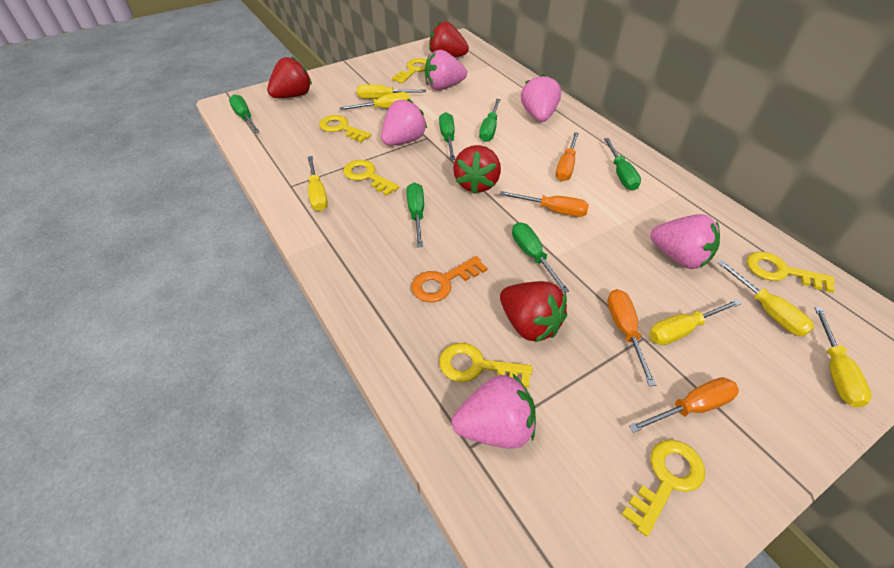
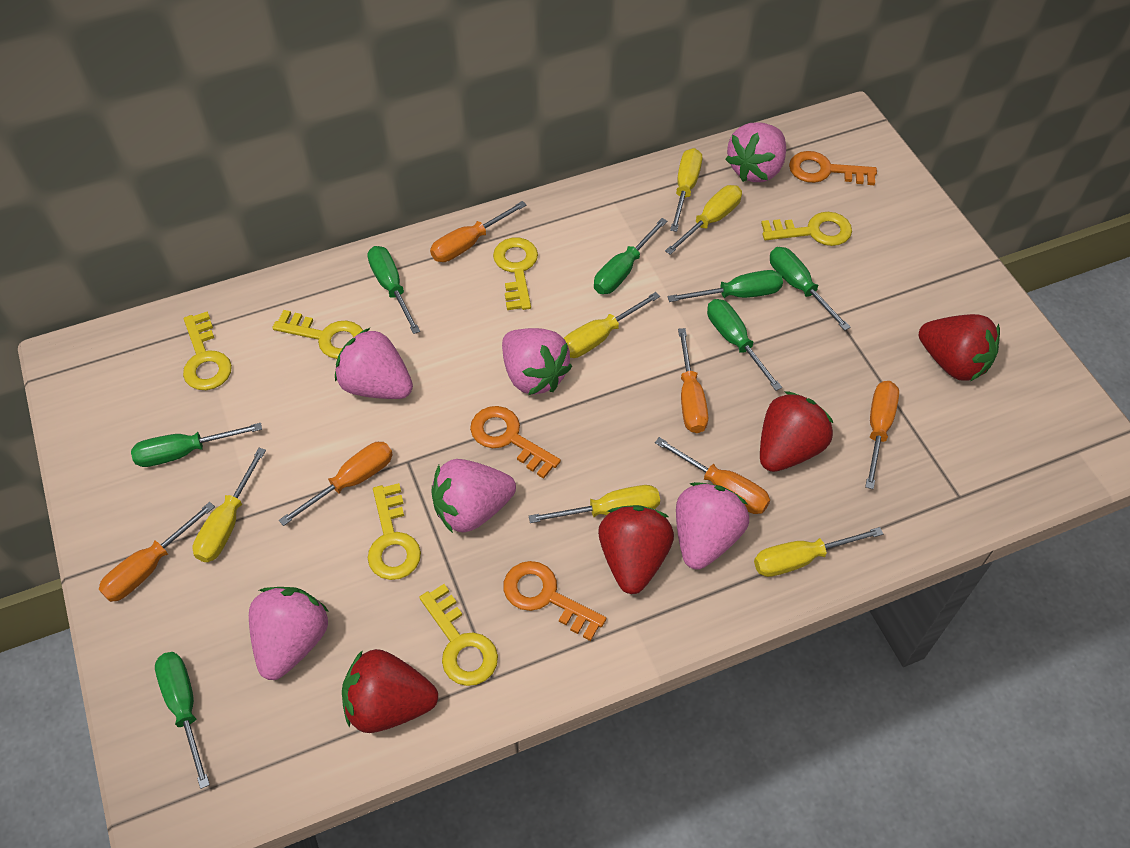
green screwdriver: [229,94,260,133] [407,183,424,247] [439,112,455,160] [479,99,501,142] [512,222,569,293] [604,138,641,191] = 6 -> [131,423,262,467] [155,652,210,789] [367,246,420,334] [594,218,667,294] [667,270,783,302] [707,299,782,391] [770,247,851,331] = 7
orange key: [411,256,487,302] = 1 -> [470,406,561,479] [504,561,606,641] [789,151,877,185] = 3
orange screwdriver: [500,191,589,217] [556,132,579,181] [607,289,656,386] [629,377,739,433] = 4 -> [99,502,215,602] [279,442,393,526] [430,201,527,262] [655,437,770,514] [678,328,708,433] [865,381,899,489] = 6
pink strawberry: [381,99,427,146] [425,50,467,90] [451,373,536,449] [521,74,561,122] [650,214,720,269] = 5 -> [249,587,329,680] [335,328,413,399] [431,459,516,533] [502,328,572,395] [676,482,749,570] [725,122,786,182] = 6

